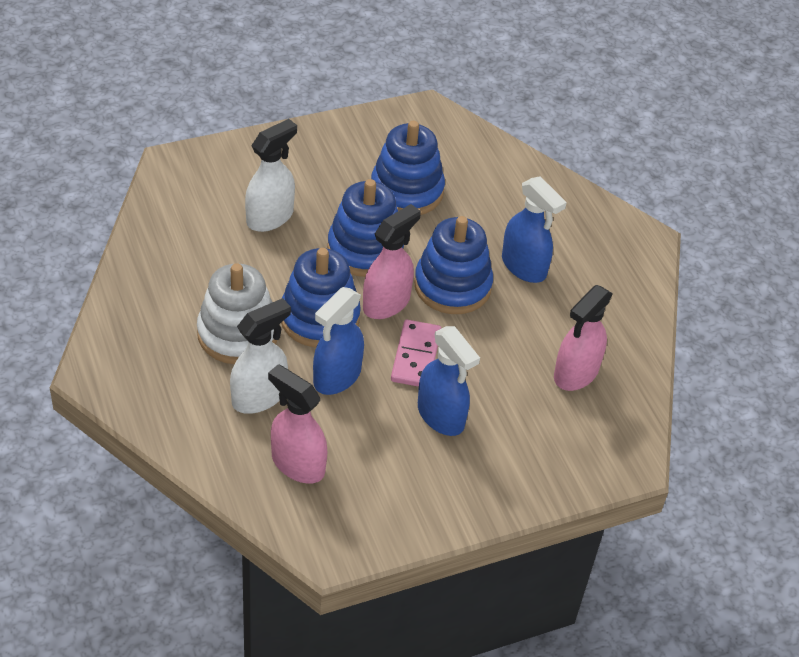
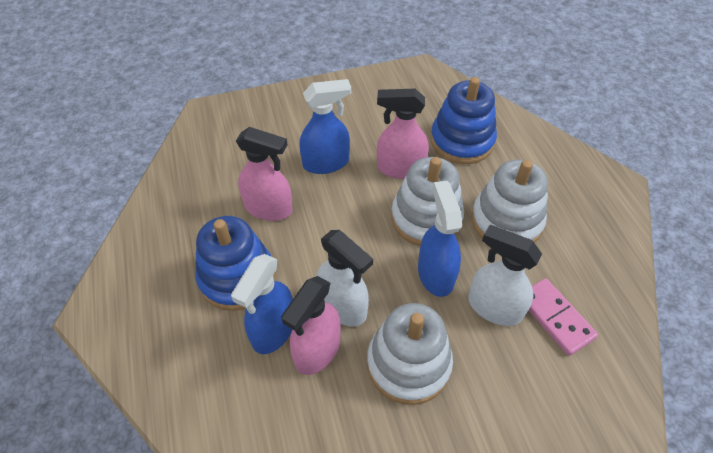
blue stacking toy: [281,248,361,348] [327,179,404,277] [371,121,445,215] [414,216,493,314] = 4 -> [195,216,275,311] [430,77,497,164] = 2
white stacking toy: [197,263,277,364] = 1 -> [367,303,453,405] [391,157,464,246] [471,160,548,243] = 3

